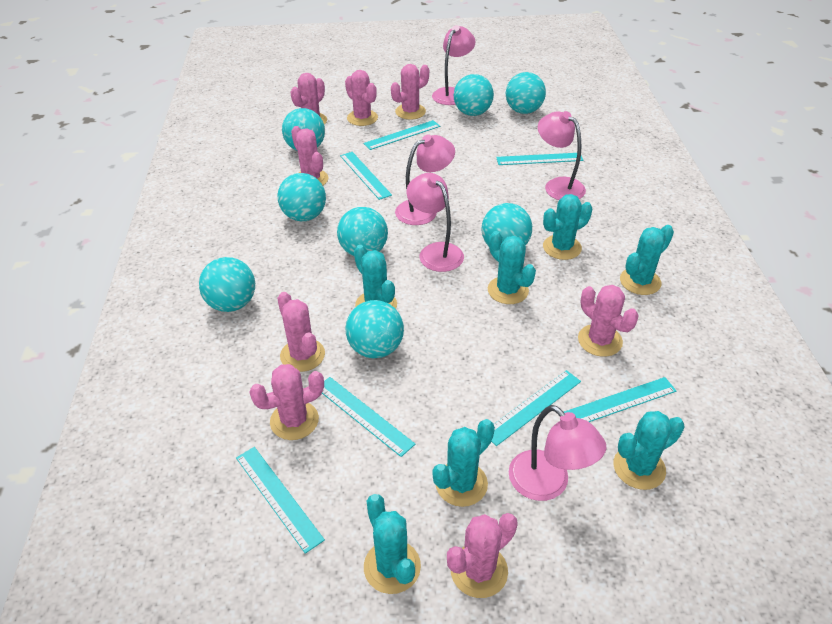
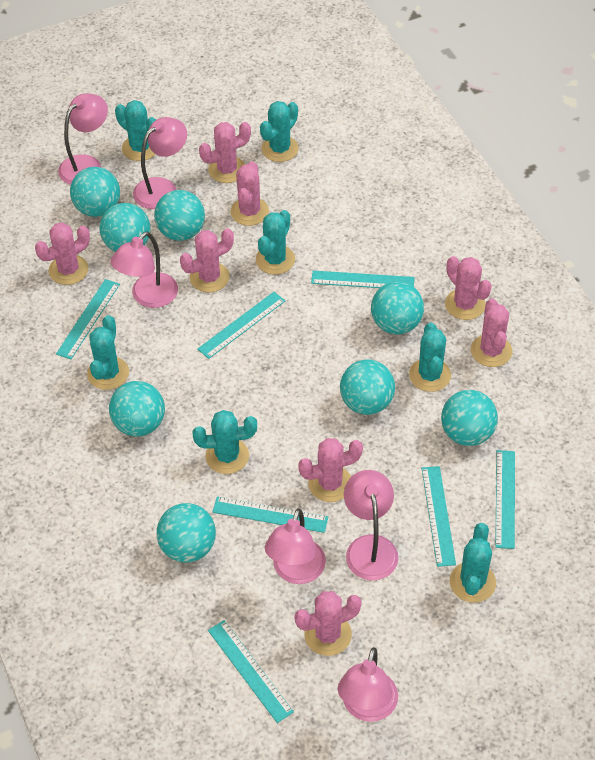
pink lamp: [395,134,455,225] [407,173,464,272] [432,25,475,105] [509,405,607,501] [538,111,586,200] = 5 -> [58,93,108,185] [110,231,178,308] [133,117,187,209] [265,509,326,584] [338,647,398,722] [344,470,398,580] = 6

